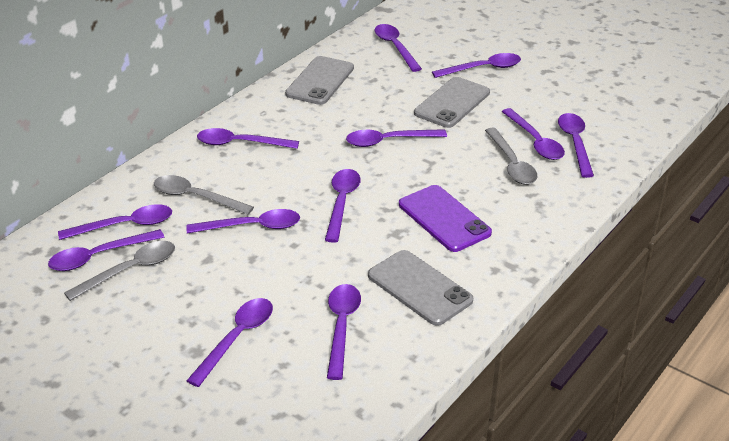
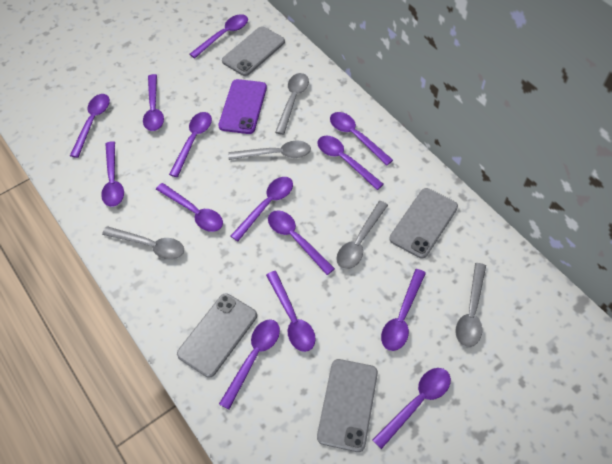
grey phone: [285,56,354,105] [368,250,473,326] [414,77,490,128] = 3 -> [177,293,257,378] [222,26,285,76] [317,359,378,452] [389,188,458,258] = 4
grey spoon: [64,241,175,301] [154,175,254,215] [485,128,537,185] = 3 -> [102,226,184,260] [228,141,311,160] [275,73,309,135] [336,201,388,269] [455,263,486,347] = 5
purple spoon: [48,229,164,271] [58,204,172,240] [186,209,300,234] [187,298,273,387] [197,128,299,149] [325,169,361,243] [327,284,361,380] [346,129,447,147] [374,24,422,72] [432,53,521,78] [502,108,565,160] [558,113,594,178] = 12 -> [70,94,110,158] [101,141,124,207] [143,74,164,131] [156,183,223,232] [169,112,212,177] [190,14,248,58] [219,319,280,410] [231,177,293,241] [266,271,316,352] [268,210,335,275] [317,135,384,190] [330,112,393,166] [373,368,451,449] [381,269,426,351] = 14

